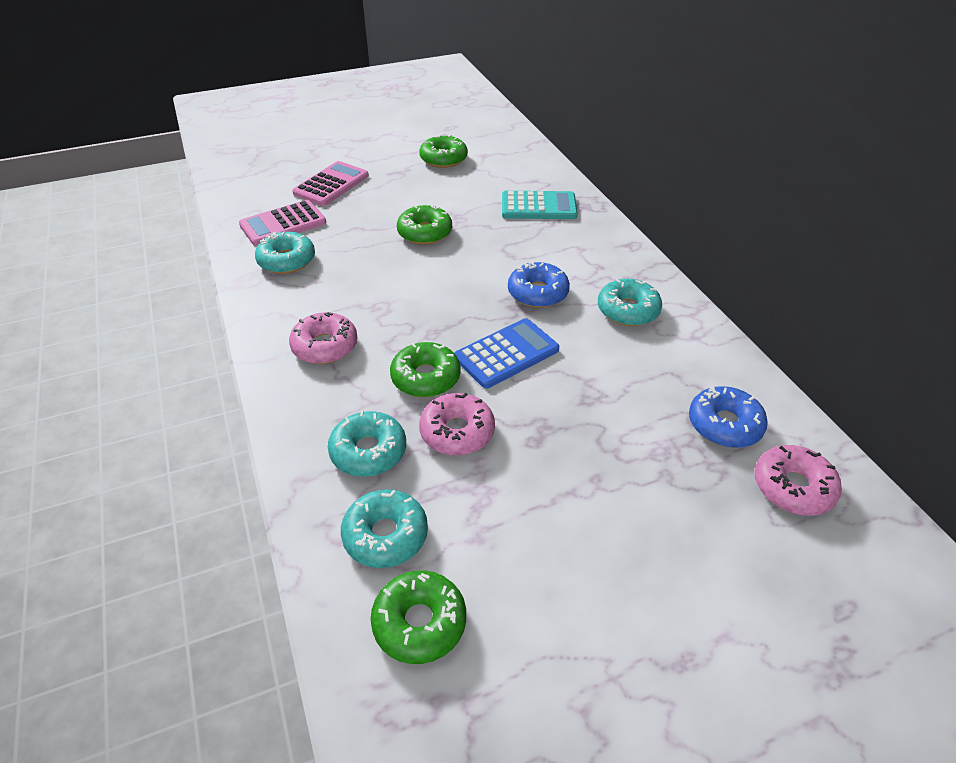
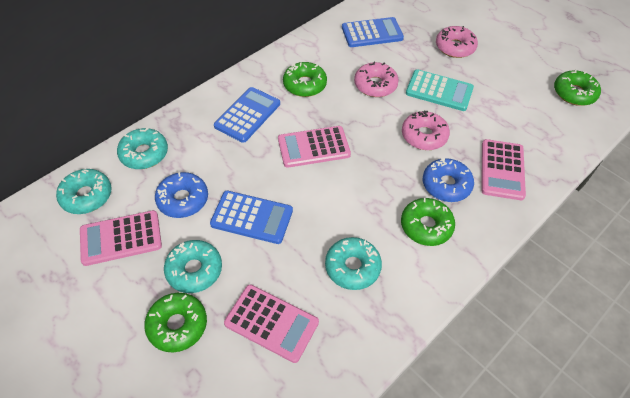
blue calculator: [454,318,559,388] = 1 -> [210,191,293,244] [214,87,280,143] [342,17,404,47] = 3
pink calculator: [239,200,326,246] [292,161,369,206] = 2 -> [80,210,162,266] [224,285,319,363] [278,126,351,168] [481,139,526,200] = 4

